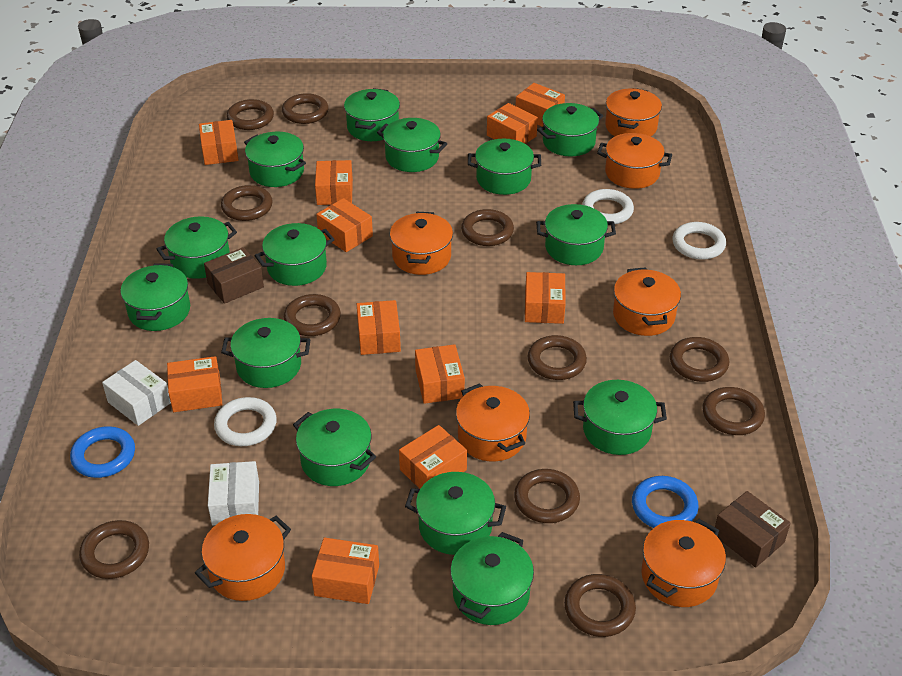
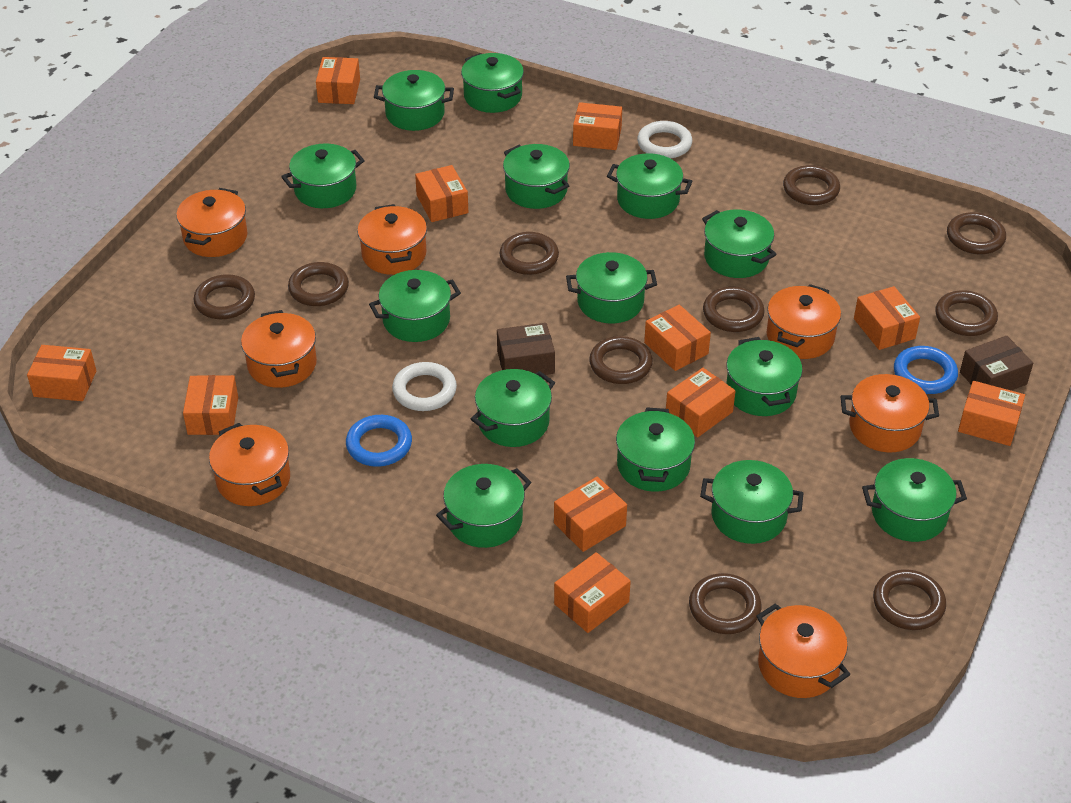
brown ring: [79,520,149,579] [221,185,273,221] [227,99,274,130] [282,93,329,124] [284,294,341,336] [461,209,514,246] [514,469,580,523] [527,335,587,380] [564,574,636,637] [670,337,729,382] [703,387,765,435] = 11 -> [194,274,255,319] [288,262,349,306] [500,232,559,275] [589,336,653,384] [689,573,762,634] [703,287,765,332] [783,165,840,205] [873,569,946,630] [935,290,998,336] [947,212,1006,254] = 10
white box: [102,360,171,426] [208,461,259,526] = 2 -> none = 0
white ring: [214,397,277,446] [582,189,634,224] [673,222,726,260] = 3 -> [392,362,457,411] [637,121,692,159] = 2

